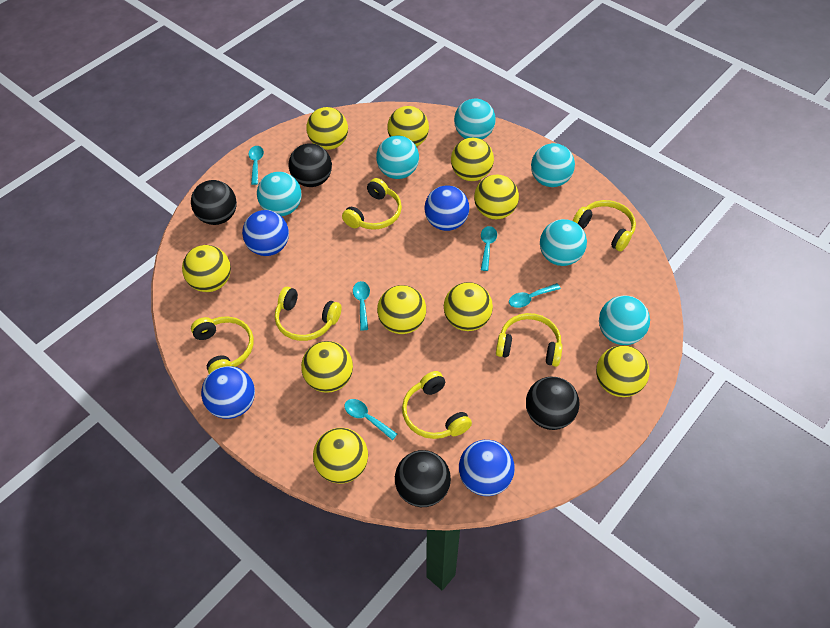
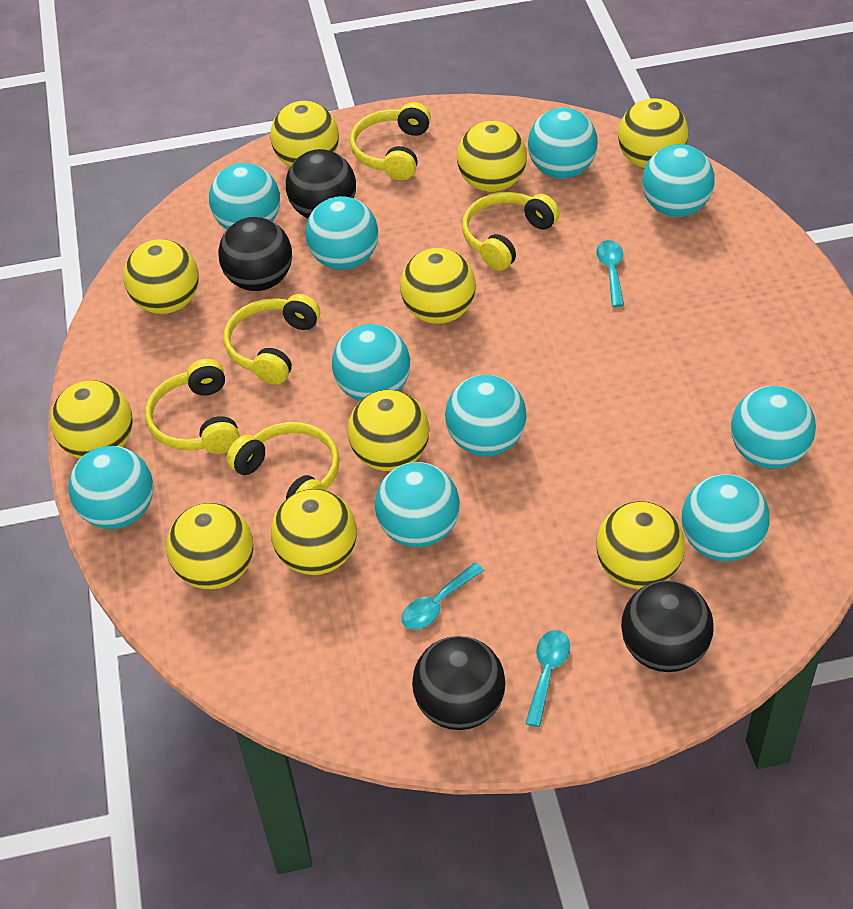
blue ball: [201,366,255,419] [242,210,289,256] [424,185,469,231] [459,440,515,496] = 4 -> none = 0
turquoise ball: [257,172,302,216] [376,135,419,179] [454,99,496,140] [531,143,575,187] [540,219,587,266] [599,296,650,345] = 6 -> [68,446,154,529] [209,163,280,230] [306,196,378,270] [332,324,410,401] [375,462,460,547] [445,375,527,456] [528,108,598,179] [642,144,715,217] [681,474,769,561] [731,386,816,469] = 10
turquoise spoon: [249,146,264,185] [344,399,397,440] [353,281,370,331] [481,226,497,271] [509,283,561,308] = 5 -> [401,563,484,630] [525,630,570,727] [596,240,624,307] = 3
yellow headphones: [191,316,254,374] [275,287,341,341] [342,178,402,230] [402,371,472,439] [496,313,563,367] [573,200,636,252] = 6 -> [145,359,240,454] [224,294,320,385] [227,422,340,499] [350,102,431,180] [462,192,560,271] = 5

